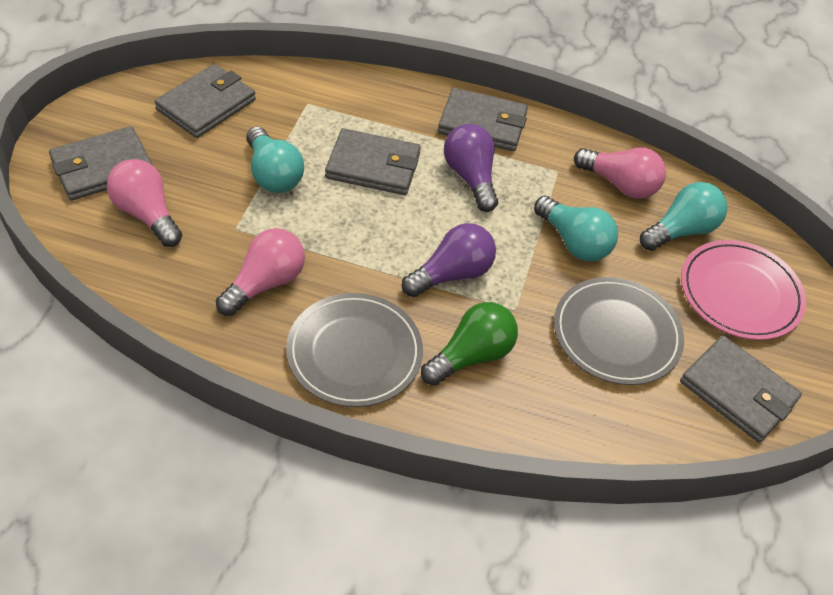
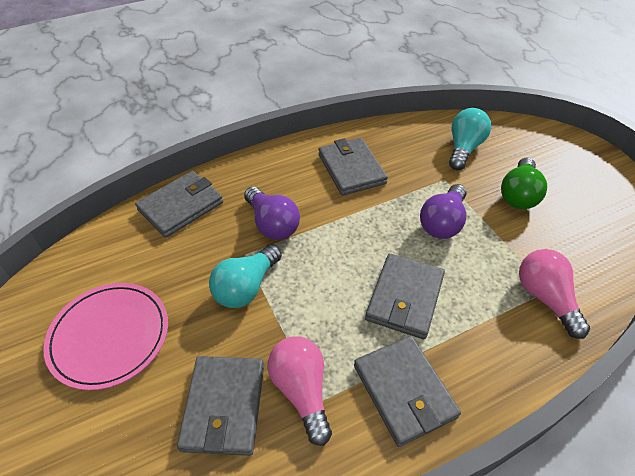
grey plate: [286,293,423,407] [554,277,684,385] = 2 -> none = 0
pink light bulb: [107,159,182,247] [216,228,305,316] [574,147,666,199] = 3 -> [268,336,332,446] [519,249,590,339] = 2
turquoise light bulb: [246,127,304,193] [534,196,618,261] [640,182,727,251] = 3 -> [209,244,282,308] [449,108,491,170] = 2

